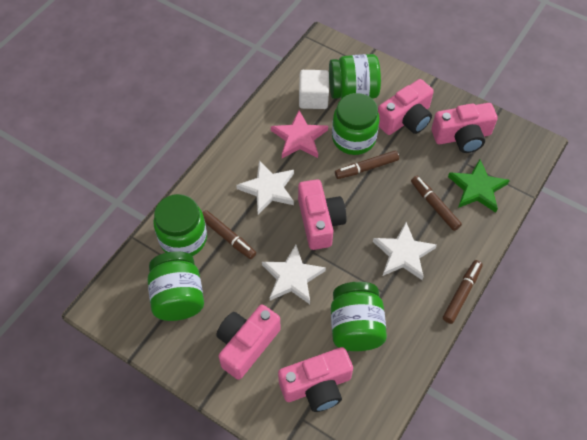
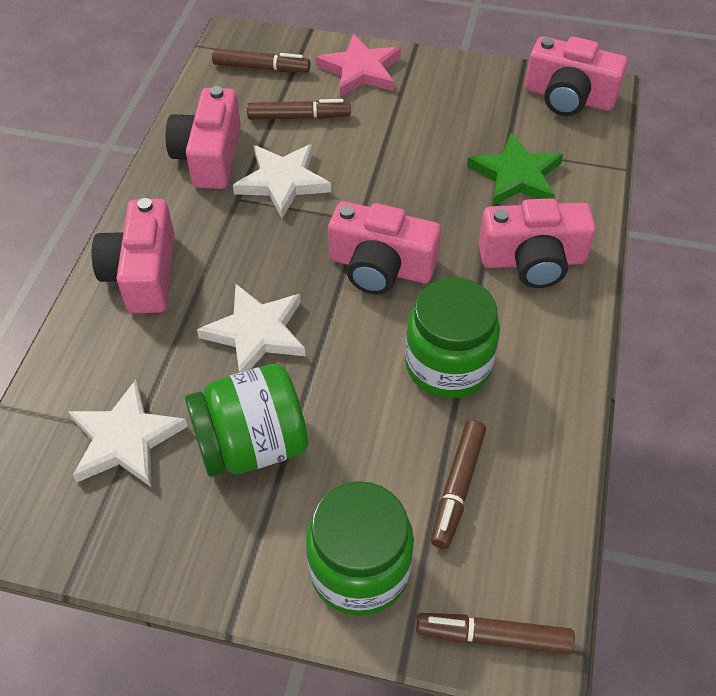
green jar: [147,251,204,321] [153,194,207,256] [329,54,381,99] [331,282,387,351] [332,93,380,155] = 5 -> [185,364,308,477] [306,481,414,616] [405,277,500,399] = 3
white cube: [299,70,329,109] = 1 -> none = 0

